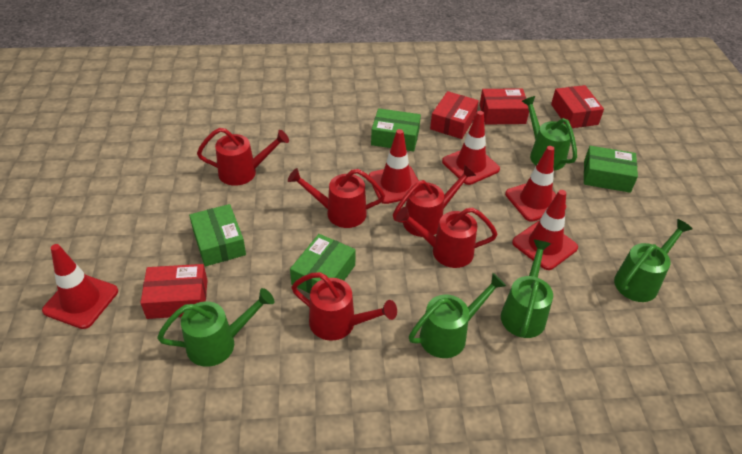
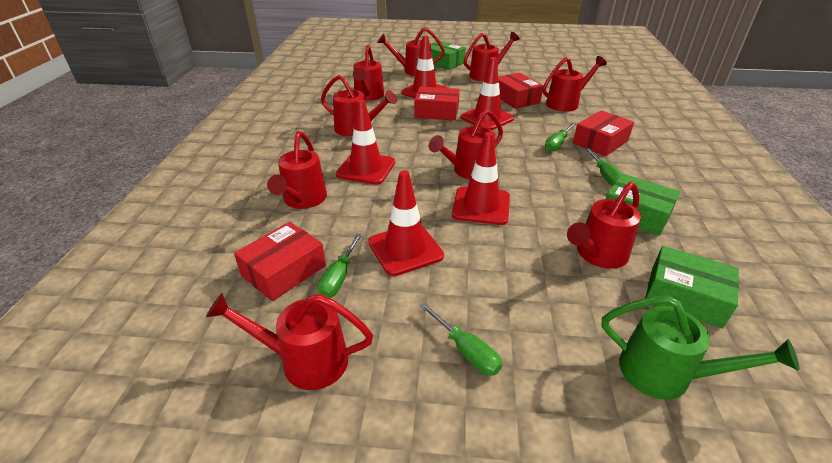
green box: [189,204,246,267] [290,234,356,293] [371,108,421,152] [584,146,638,193] = 4 -> [431,41,466,70] [606,174,680,236] [645,246,739,328] = 3
green screwdriver: none = 0 -> [318,234,362,298] [419,302,502,376] [545,123,576,152] [585,148,622,186] = 4
green watering can: [157,288,274,367] [409,273,506,358] [501,239,553,338] [522,96,577,170] [614,219,693,302] = 5 -> [601,295,799,400] = 1
red watering can: [197,128,289,186] [288,168,385,228] [292,272,397,341] [393,165,476,237] [396,206,498,268] = 5 -> [206,293,373,390] [267,131,327,209] [321,75,397,136] [353,45,384,101] [377,28,445,76] [429,109,503,179] [464,32,520,81] [543,56,607,112] [567,182,641,269] = 9

